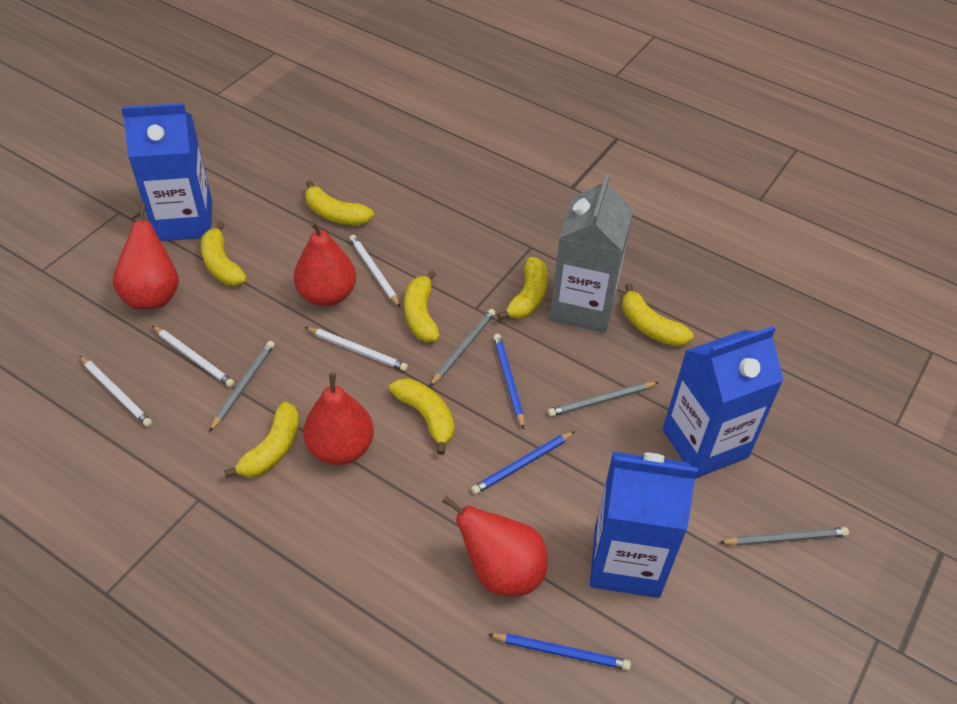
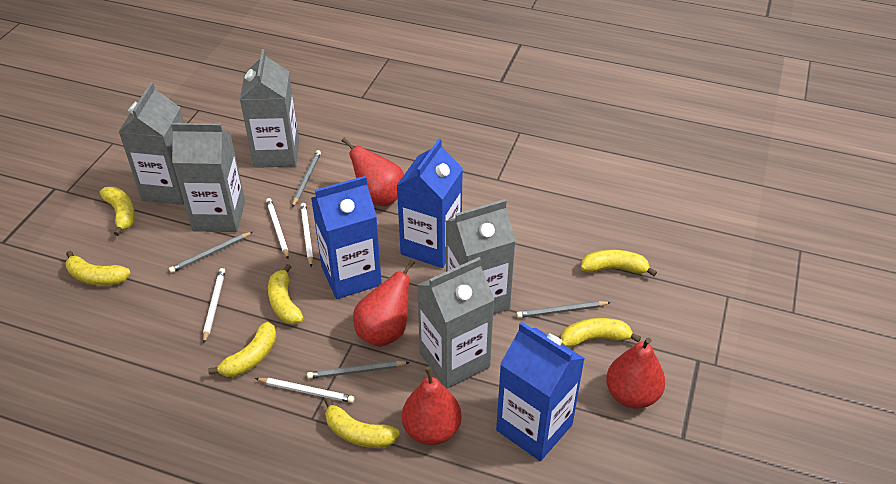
blue pencil: [471,431,575,494] [487,633,631,670] [493,334,524,429] = 3 -> none = 0
grey carton: [549,174,633,333] = 1 -> [119,82,184,205] [171,123,245,232] [240,49,299,168] [417,257,495,389] [446,199,516,315] = 5

